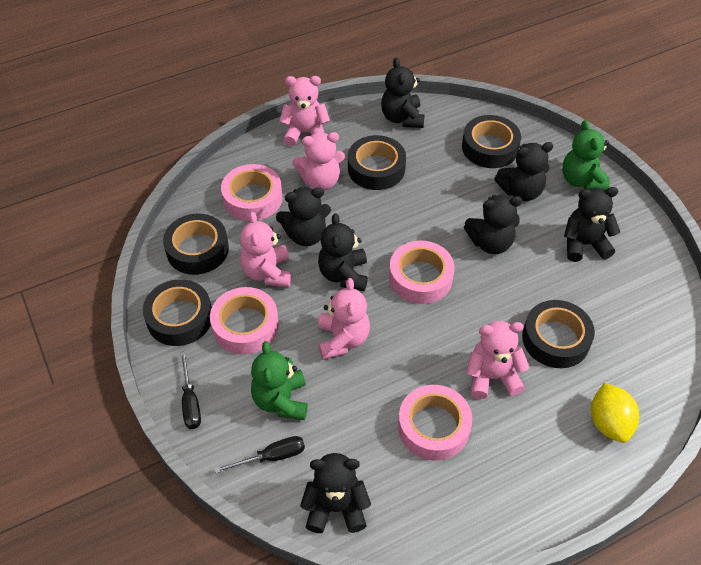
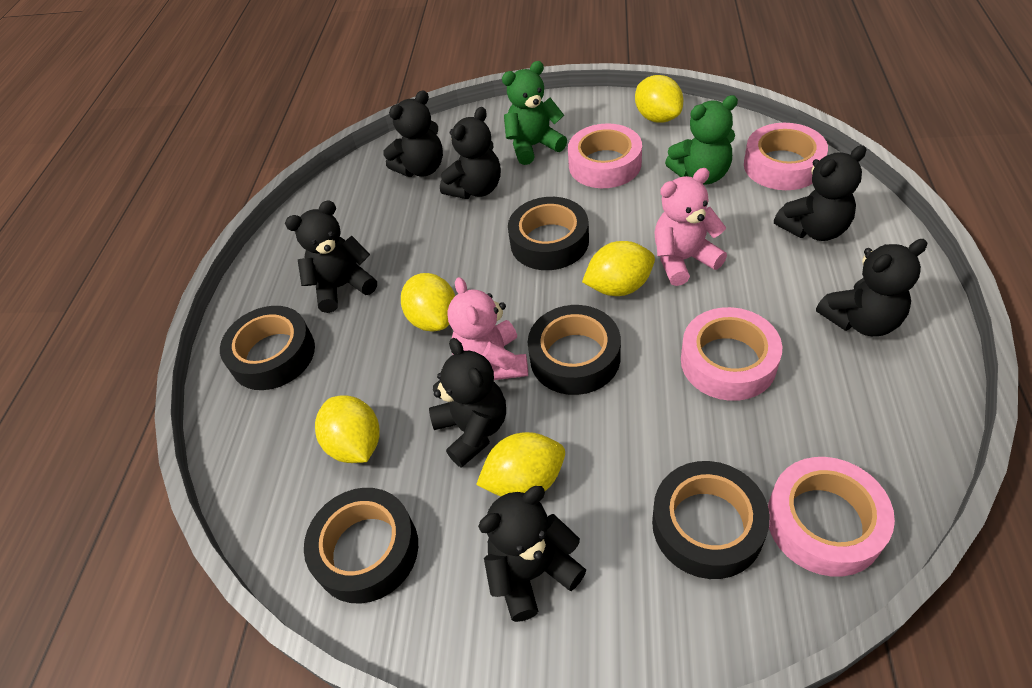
black screwdriver: [181,352,201,429] [214,436,305,473] = 2 -> none = 0
pink teddy bear: [240,212,291,287] [279,76,330,146] [293,132,345,191] [318,278,370,360] [466,321,530,399] = 5 -> [447,277,528,380] [654,168,727,286] = 2
yellow lemon: [591,383,639,443] = 1 -> [315,395,379,463] [401,273,455,332] [476,432,565,497] [582,241,655,296] [635,75,683,123] = 5

